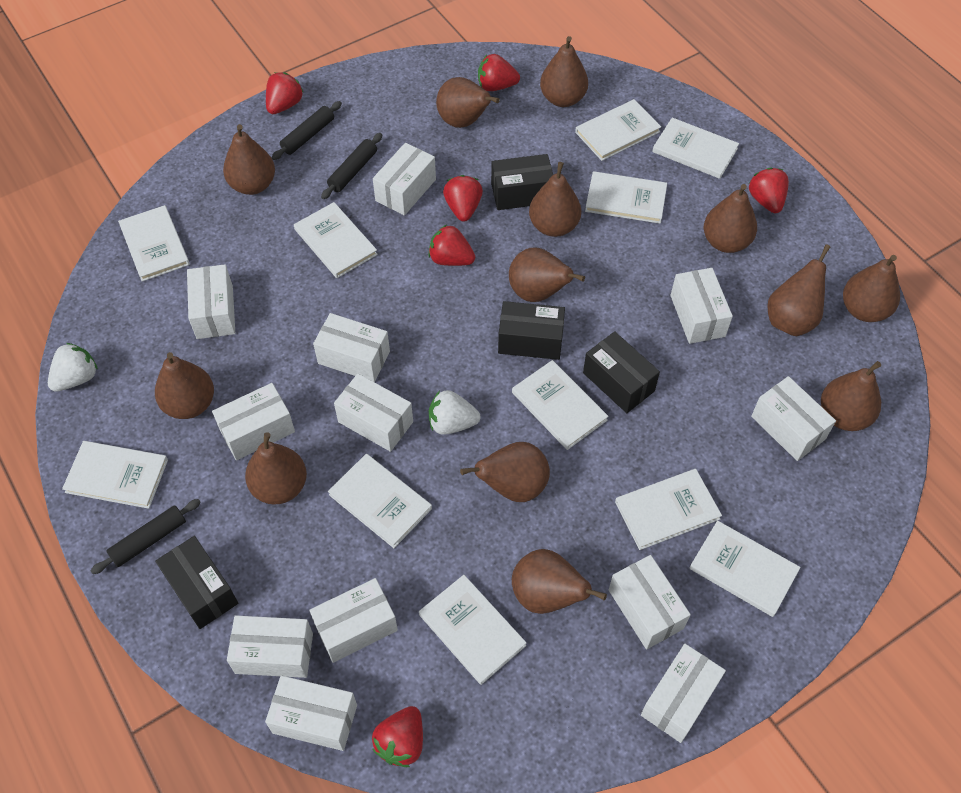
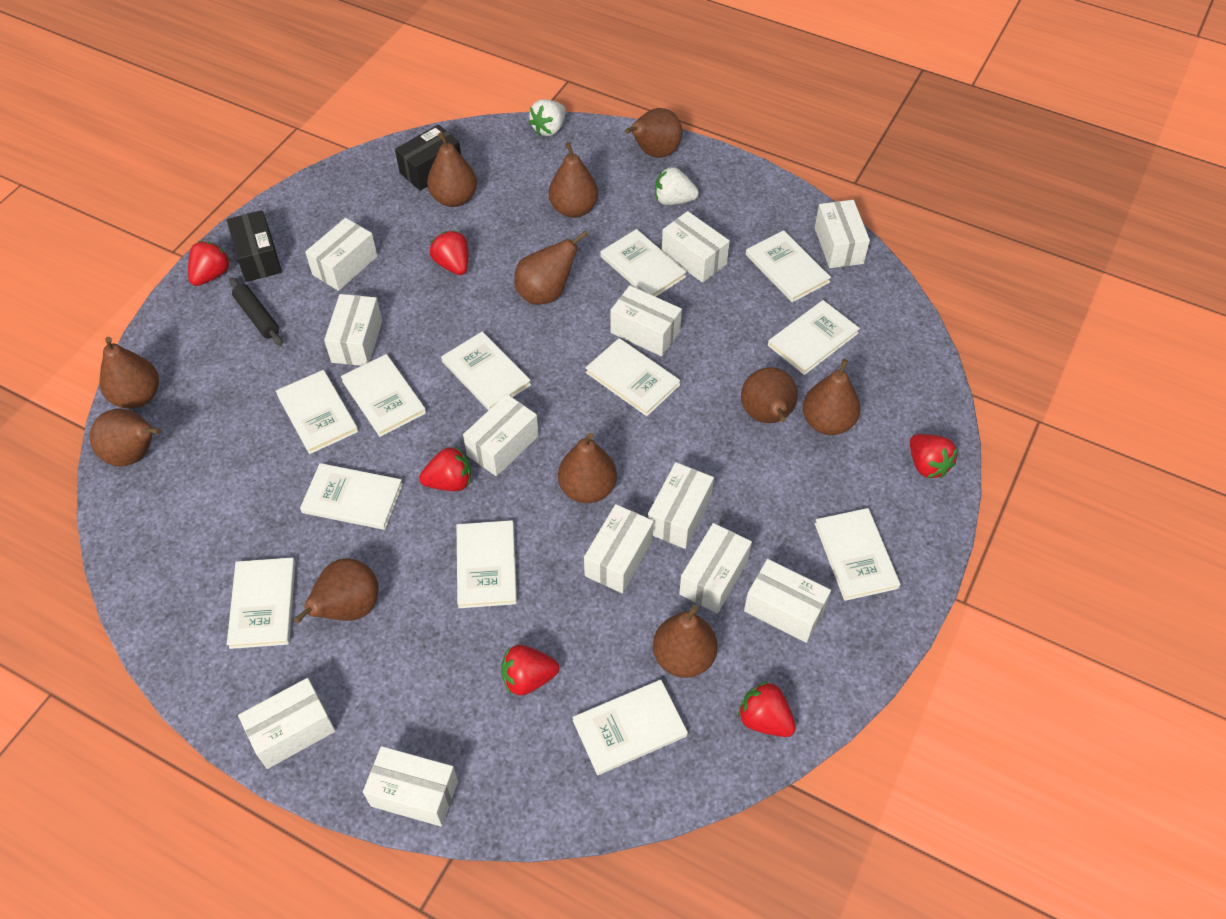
black box: [155,536,238,629] [491,154,553,210] [498,301,565,360] [583,331,660,413] = 4 -> [227,210,282,282] [395,124,461,191] = 2
black rolling pin: [91,499,201,574] [271,101,342,160] [321,133,382,199] = 3 -> [229,278,283,346] = 1
brown pear: [155,352,214,419] [223,124,275,195] [245,432,307,505] [436,77,500,128] [460,442,550,502] [509,248,585,302] [512,549,607,614] [529,162,581,237] [540,36,588,107] [704,184,757,253] [767,245,830,336] [821,361,881,431] [843,255,900,322] = 13 -> [90,409,161,467] [100,337,159,409] [294,558,379,623] [427,132,477,207] [514,231,588,305] [549,142,598,218] [558,433,617,503] [625,108,682,158] [653,605,718,678] [741,367,798,423] [803,359,860,435] = 11
white book: [62,441,168,509] [118,205,190,282] [294,202,378,278] [328,454,432,548] [419,575,526,685] [512,360,608,450] [575,99,661,161] [585,171,667,224] [615,469,722,550] [652,117,739,179] [689,521,801,617] = 11 -> [227,557,296,649] [276,370,358,454] [300,463,403,530] [341,354,426,437] [441,332,531,411] [457,520,517,608] [573,679,688,775] [585,338,681,416] [600,229,687,297] [746,230,831,302] [768,300,860,375] [815,508,901,601] = 12

